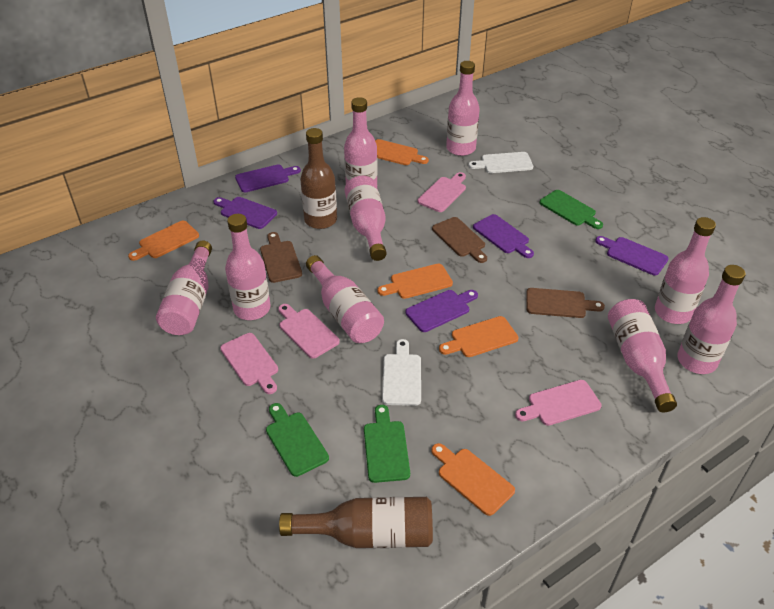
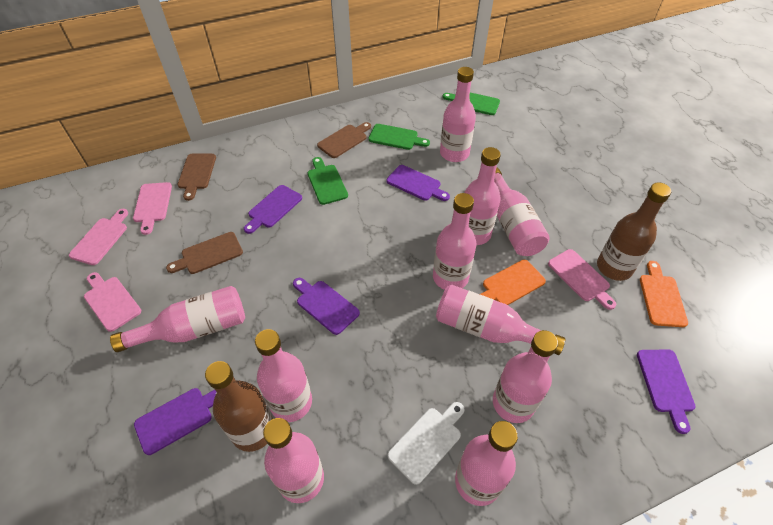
orange cutting board: [128,221,199,261] [375,139,429,165] [377,263,453,299] [431,443,515,516] [439,316,518,357] = 5 -> [480,260,546,305] [640,261,688,327] = 2
pink bottle: [156,241,212,335] [225,214,271,320] [306,255,384,343] [344,97,378,185] [345,176,387,261] [446,61,480,156] [608,299,677,413] [655,217,716,324] [677,265,746,374] = 9 -> [110,286,245,352] [255,329,312,422] [263,418,324,503] [433,193,476,290] [436,285,565,355] [440,67,476,162] [455,421,518,506] [464,147,501,245] [493,330,558,423] [494,167,550,256] = 10
white cutting board: [382,339,421,406] [468,152,533,173] = 2 -> [388,402,464,485] = 1

